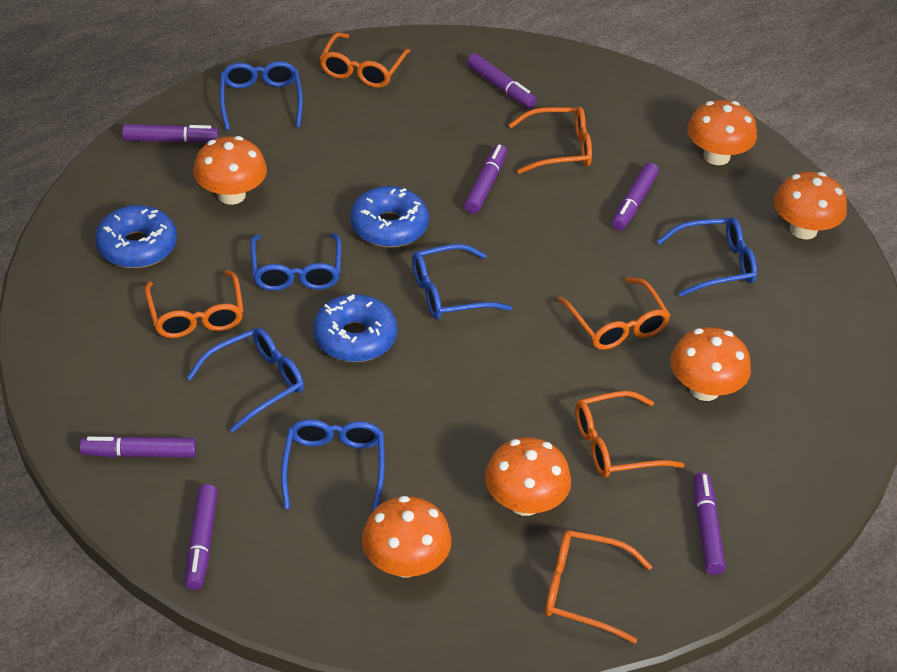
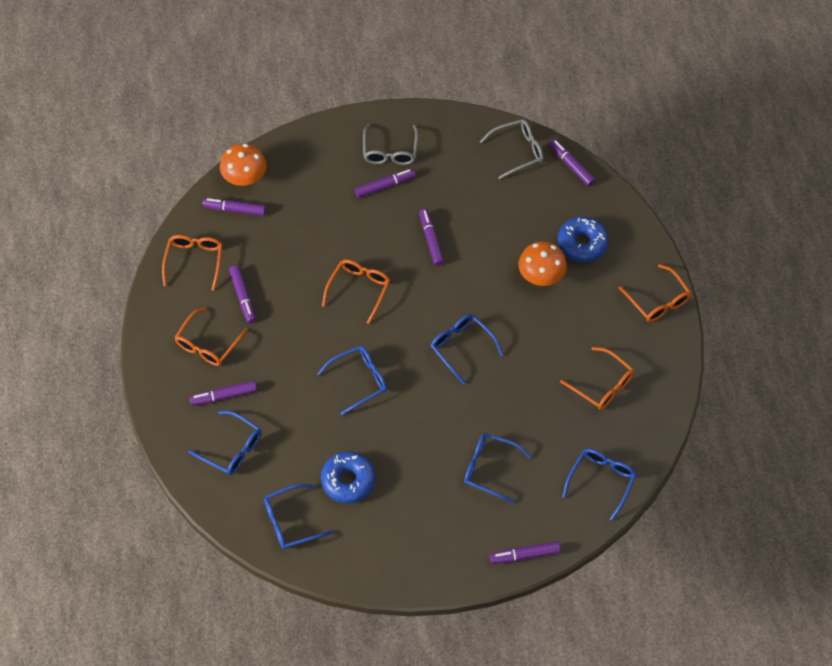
blue donut: [95,205,177,268] [313,294,397,362] [350,186,429,247] = 3 -> [321,451,376,503] [558,216,609,262] = 2
grey glasses: none = 0 -> [363,124,418,165] [480,119,544,179] = 2
orange glasses: [145,270,244,338] [320,32,411,88] [509,107,592,174] [545,530,653,644] [558,277,670,350] [575,391,684,478] = 6 -> [162,235,222,291] [174,307,248,366] [322,259,390,324] [560,347,634,410] [618,264,691,322] = 5
orange mushroom: [193,136,267,205] [362,496,452,577] [485,437,571,516] [670,327,751,401] [687,100,757,165] [774,172,847,239] = 6 -> [220,143,267,186] [518,241,567,286] = 2

